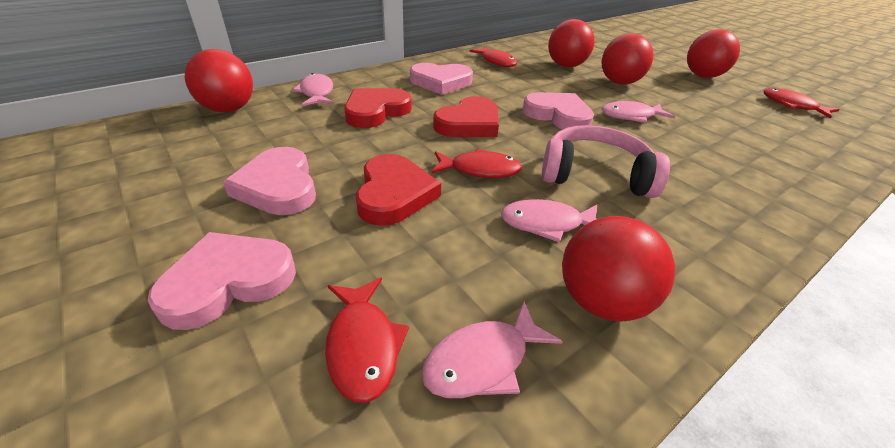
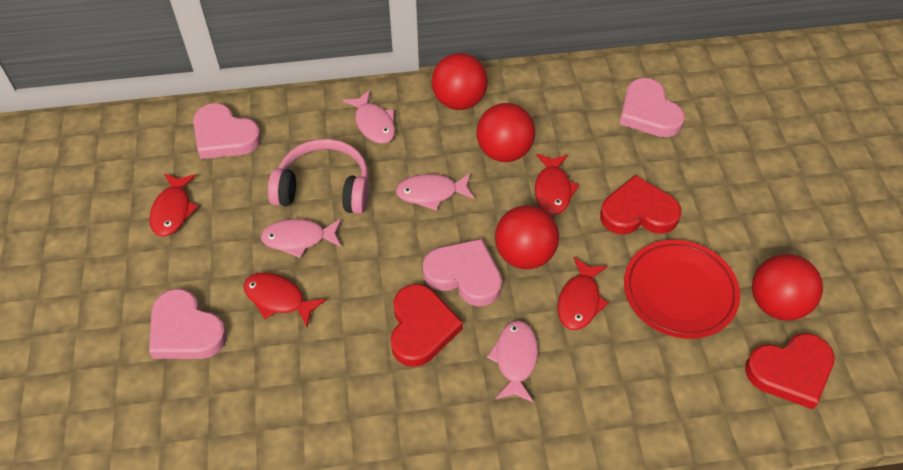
red ball: [185,49,253,113] [548,19,595,68] [562,216,675,322] [602,33,653,85] [687,29,740,78] = 5 -> [432,53,488,110] [477,103,535,162] [495,205,559,269] [752,254,823,321] = 4
red plate: none = 0 -> [624,240,740,339] = 1

